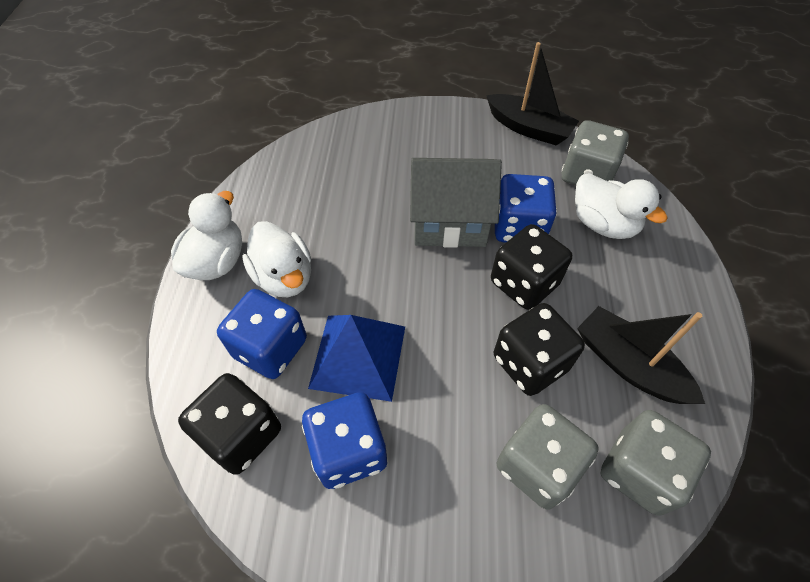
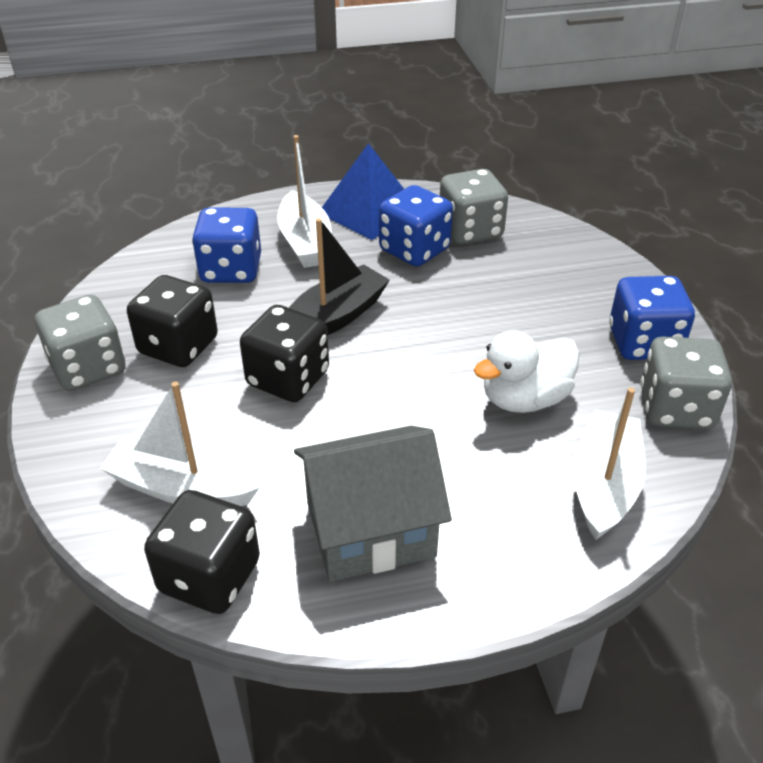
black boat: [486,42,579,146] [577,306,705,404] = 2 -> [289,218,390,335] = 1
white boat: none = 0 -> [100,382,260,506] [277,135,332,268] [573,388,646,540] = 3
white duck: [171,191,242,280] [242,221,311,297] [575,173,668,239] = 3 -> [474,330,580,413] = 1

